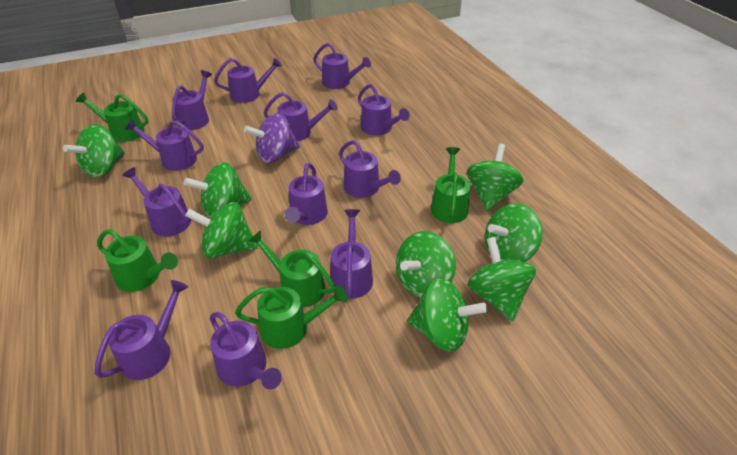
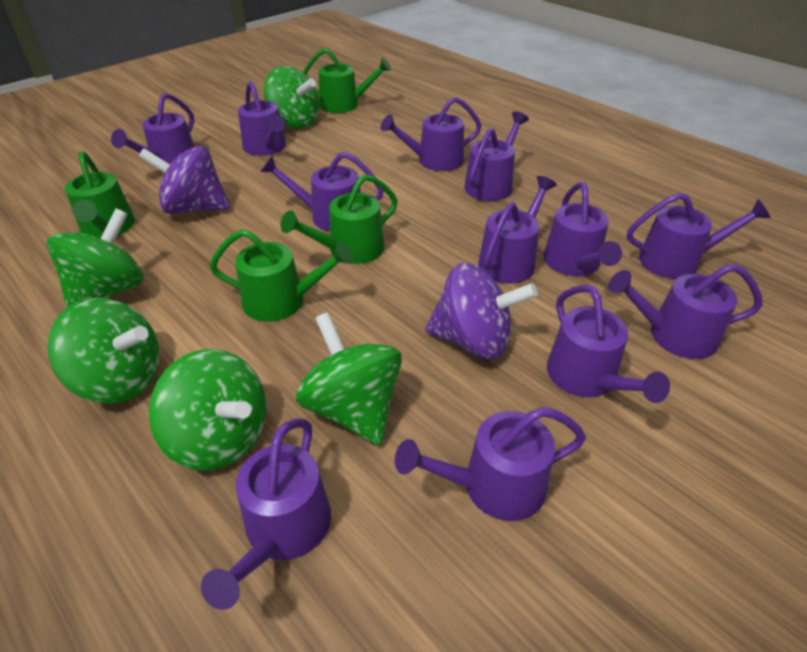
green spinning top: [63,124,125,177] [184,162,252,218] [185,202,258,258] [396,231,456,297] [407,278,487,352] [467,144,523,211] [468,237,536,321] [485,203,542,262] = 8 -> [47,208,144,308] [47,298,160,404] [149,349,267,471] [264,66,320,128] [296,312,402,446] = 5
green watering can: [76,92,148,142] [97,229,178,292] [235,286,348,349] [248,230,336,307] [431,147,471,223] = 5 -> [65,151,135,239] [209,229,353,322] [281,174,398,264] [303,48,392,113] = 4
purple spinning top: [244,113,300,163] = 1 -> [139,146,230,214] [425,263,538,359] = 2

